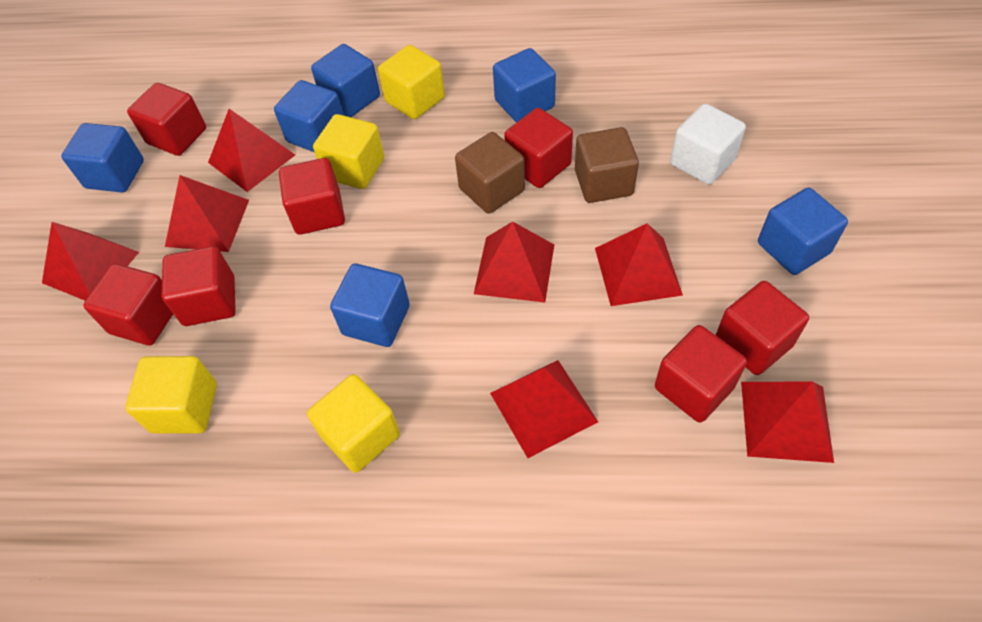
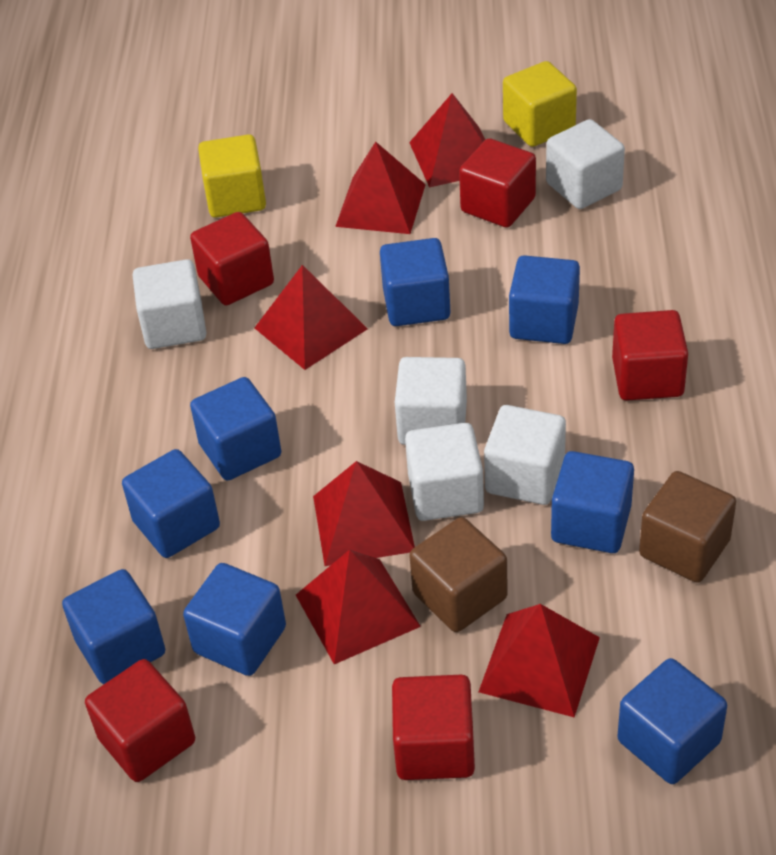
blue cube: [61,123,144,193] [274,80,344,152] [311,44,380,117] [330,264,410,347] [493,48,556,123] [758,188,848,275] = 6 -> [62,569,165,684] [122,449,220,558] [183,563,286,676] [190,377,281,481] [380,238,450,326] [509,255,580,344] [551,451,634,553] [617,658,727,784] = 8
red cube: [83,264,173,346] [127,83,206,156] [162,246,236,326] [279,158,345,235] [504,108,573,188] [655,325,747,423] [716,281,809,375] = 7 -> [85,659,195,782] [190,212,274,305] [392,674,475,780] [459,138,536,227] [612,310,688,401] = 5
red pyramid: [42,222,139,301] [165,175,249,252] [208,109,295,192] [474,221,554,303] [490,360,598,458] [595,223,683,306] [741,382,834,463] = 7 -> [255,265,368,370] [296,549,421,664] [313,461,415,566] [335,142,426,234] [409,93,485,188] [479,604,600,717] = 6
white cube: [670,104,746,185] = 1 -> [132,259,206,349] [395,357,467,445] [405,423,484,521] [484,405,566,505] [546,119,625,209] = 5
yellow cube: [125,356,217,434] [307,374,400,473] [313,114,384,189] [378,45,445,120] = 4 -> [198,134,266,218] [503,61,577,147] = 2

